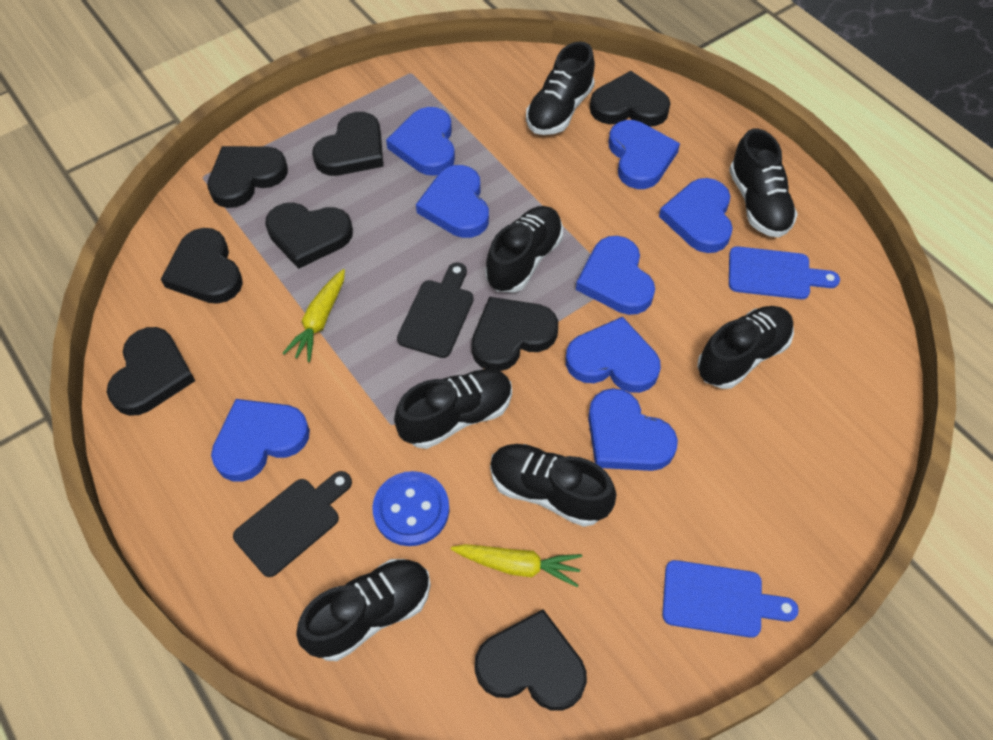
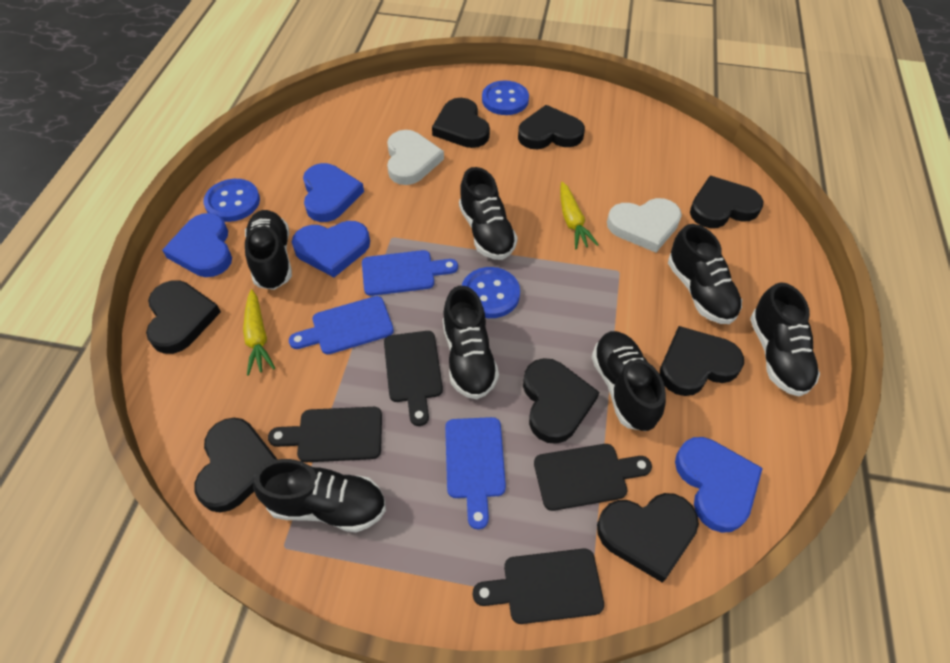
black cutting board: [233,471,352,577] [397,262,474,358] = 2 -> [268,407,382,462] [384,331,443,426] [473,548,604,624] [534,444,652,511] = 4
blue button: [373,471,449,546] = 1 -> [203,179,260,222] [462,267,520,318] [482,81,529,115] = 3
blue cutting board: [662,560,799,638] [729,246,840,299] = 2 -> [289,296,394,354] [362,250,458,296] [445,417,506,529] = 3
blue heart: [211,399,310,482] [386,107,455,176] [416,165,489,238] [566,317,661,393] [576,236,655,315] [588,388,678,471] [609,120,680,189] [659,178,733,253] = 8 -> [162,213,232,277] [292,221,370,277] [303,163,364,222] [675,437,763,533] = 4
white heart: none = 0 -> [387,130,444,185] [607,198,682,253] = 2

